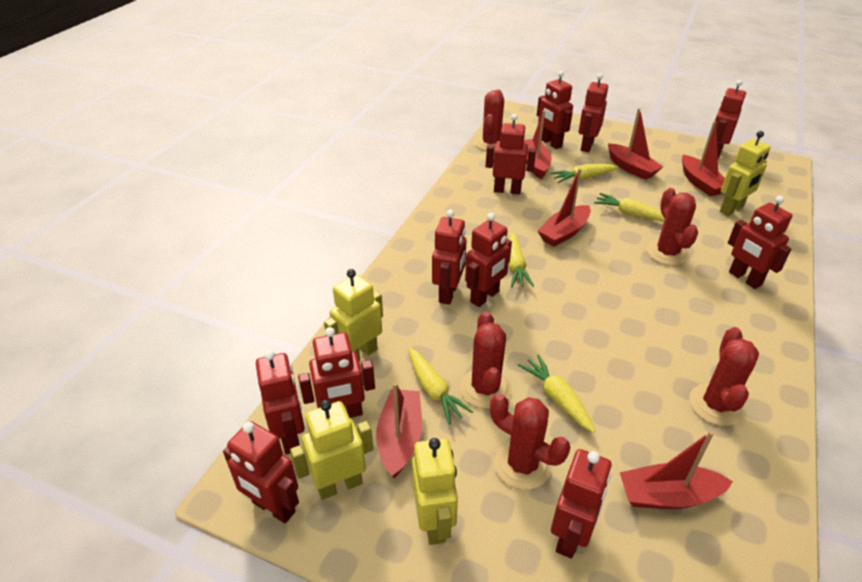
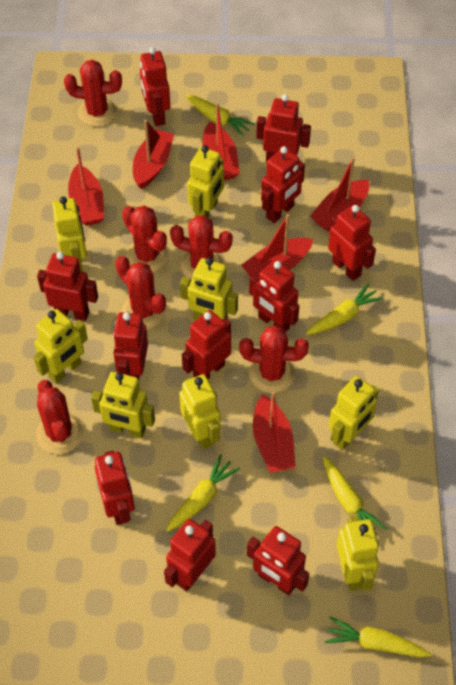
red cactus: [460,312,511,409] [475,90,504,151] [490,394,570,490] [647,188,698,266] [689,327,759,426] = 5 -> [36,380,83,454] [64,60,122,126] [115,256,166,329] [122,206,169,272] [170,215,233,280] [239,326,309,393] = 6
yellow robot: [290,400,373,500] [324,269,383,362] [412,438,458,545] [720,131,771,216] = 4 -> [33,309,88,384] [52,197,87,272] [91,372,155,438] [179,374,221,449] [180,257,238,320] [187,145,224,218] [329,376,379,450] [337,515,379,591] = 8

